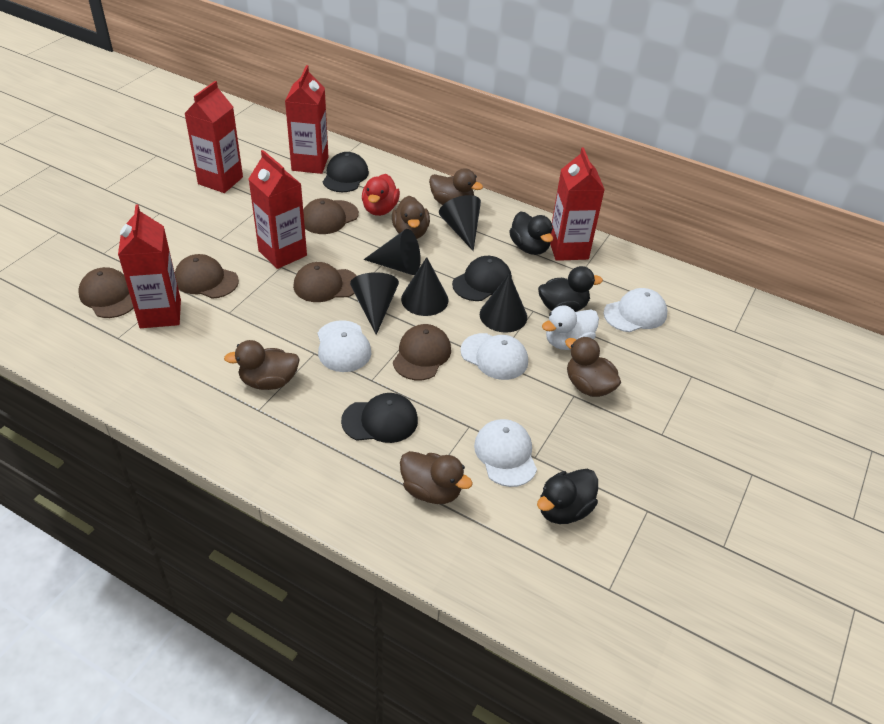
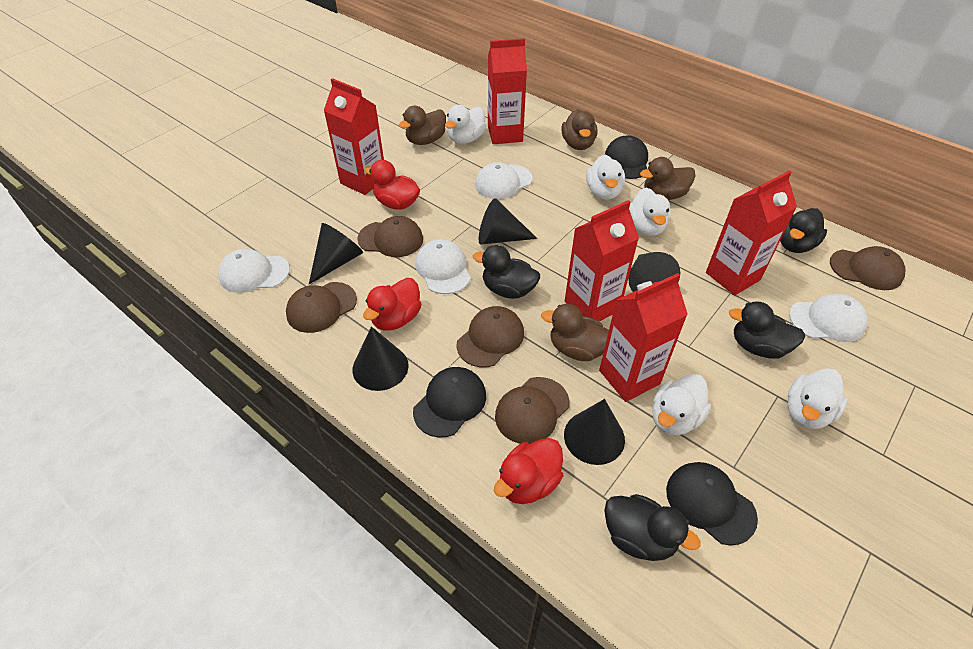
black duck: [509,212,553,255] [537,469,598,524] [538,266,603,312] = 3 -> [473,245,540,299] [604,494,700,561] [729,301,805,359] [780,208,827,253] = 4
brown duck: [224,340,300,390] [392,196,430,239] [400,451,473,504] [429,168,483,205] [565,337,621,397] = 5 -> [399,106,446,145] [541,304,609,361] [561,109,597,150] [640,157,696,200] = 4
red duck: [362,174,400,216] = 1 -> [363,278,422,330] [364,160,420,210] [494,438,563,504] = 3
white duck: [542,305,599,350] = 1 -> [445,105,486,144] [586,155,625,200] [629,187,670,236] [653,374,711,435] [788,368,848,429] = 5

